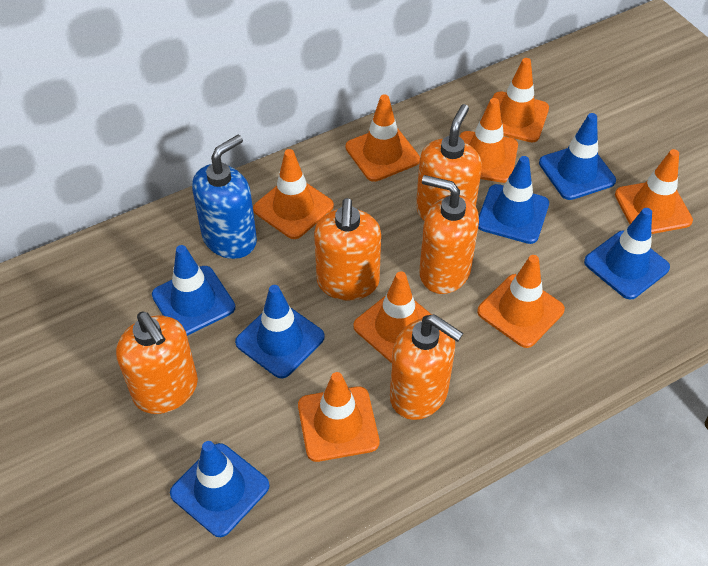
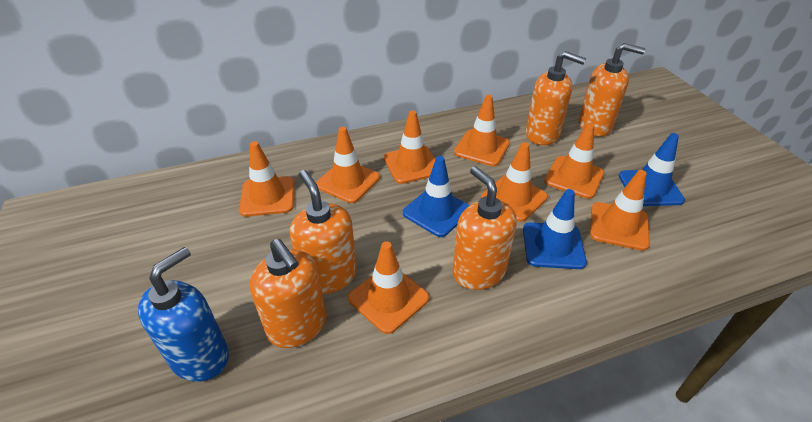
blue traffic cone: [152,245,235,336] [170,441,270,537] [235,285,325,379] [478,156,549,244] [539,113,616,200] [584,208,670,300] = 6 -> [403,156,470,237] [523,189,587,269] [619,133,685,206] = 3

